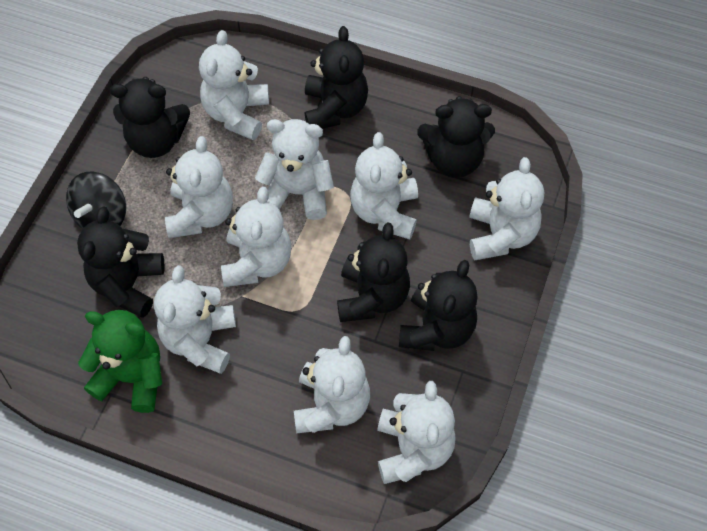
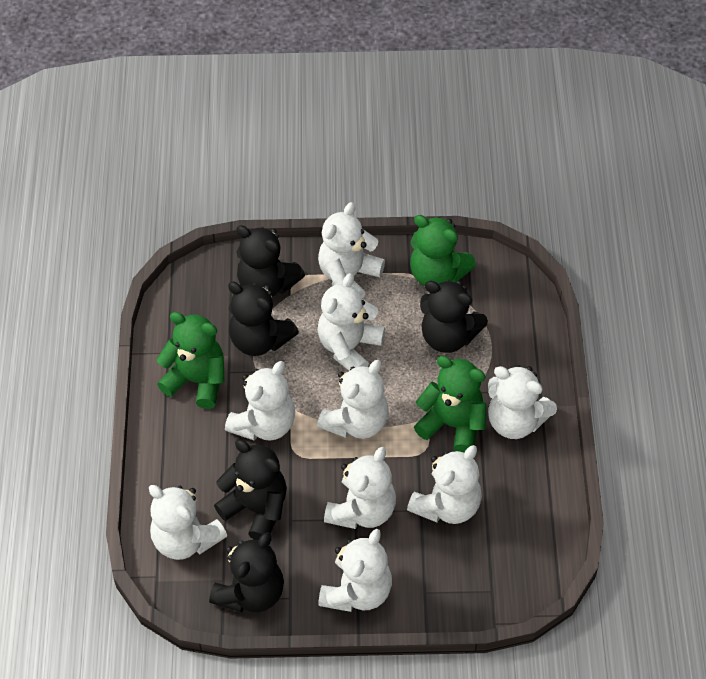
black spinning top: [66,172,126,229] = 1 -> none = 0
black teddy bear: [77,206,165,318] [110,77,190,158] [305,26,368,129] [337,223,410,322] [399,260,478,351] [417,96,495,178] = 6 -> [209,532,284,612] [214,440,287,540] [228,282,299,356] [236,225,305,297] [420,280,488,353] = 5
green teddy bear: [78,310,162,413] = 1 -> [156,312,225,409] [410,215,476,287] [414,356,486,453] = 3

